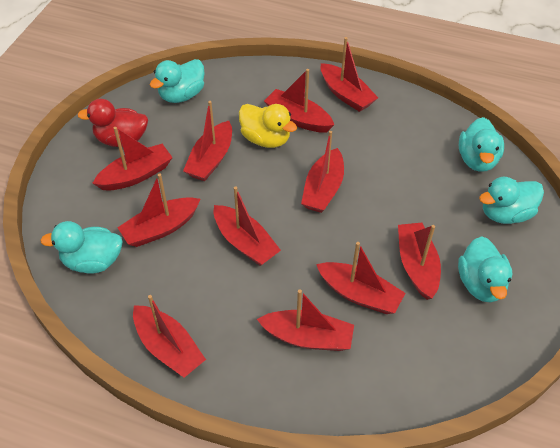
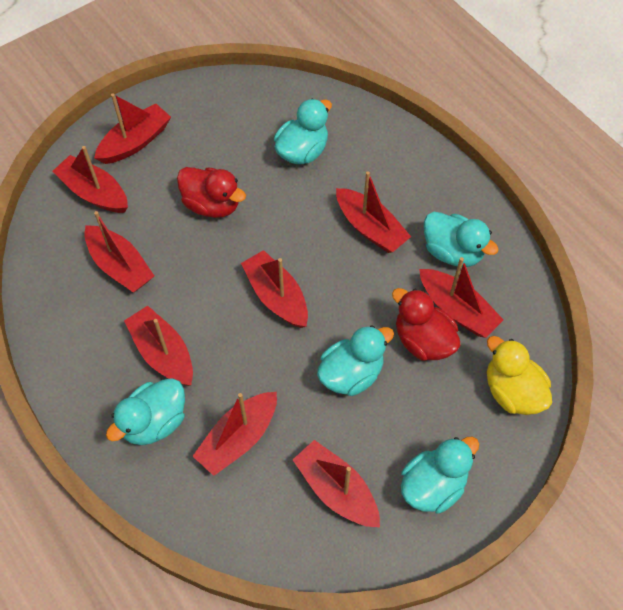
red boat: [92,127,173,191] [117,173,200,247] [133,295,206,378] [183,101,232,181] [214,186,281,266] [257,289,354,351] [264,69,334,132] [301,131,344,213] [316,242,405,314] [321,37,378,112] [398,223,441,300] = 11 -> [52,146,128,213] [84,211,154,292] [94,93,171,164] [124,306,193,386] [193,392,277,476] [241,250,308,328] [293,440,380,527] [336,171,411,253] [419,257,503,338] = 9
red duck: [77,99,148,147] = 1 -> [177,167,246,218] [392,288,461,361] = 2

